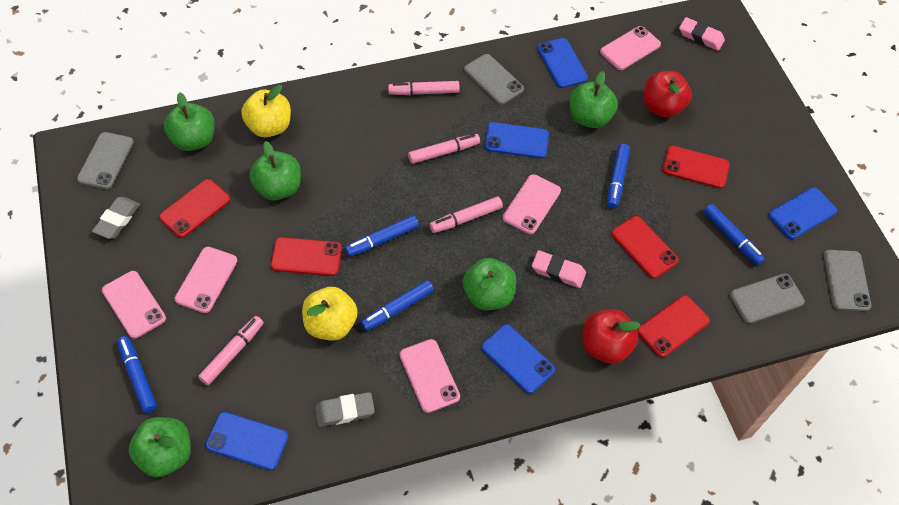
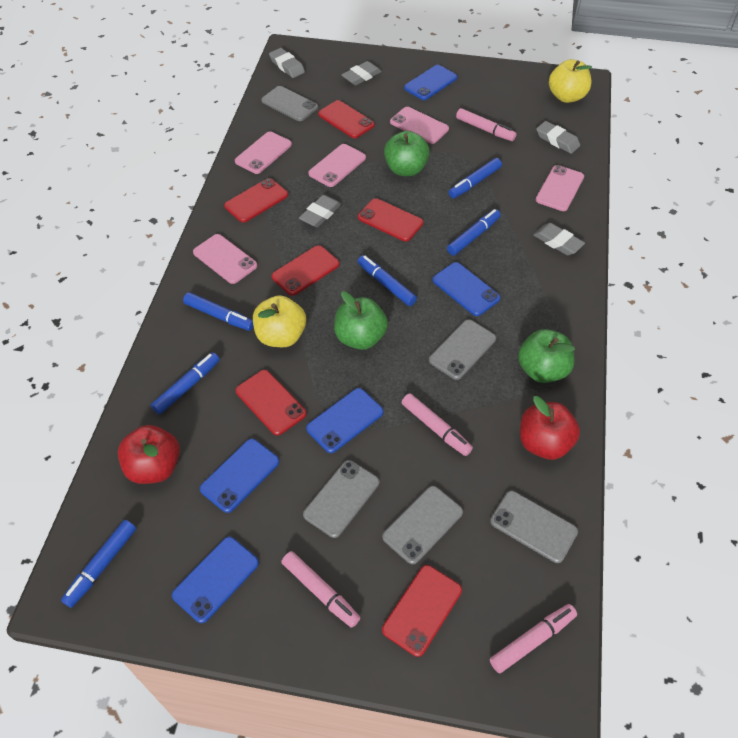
blue marker: [117,336,157,413] [345,216,419,257] [360,280,434,331] [607,144,630,209] [703,204,765,265] = 5 -> [61,520,136,608] [151,352,220,415] [183,292,254,331] [358,255,417,306] [447,209,501,256] [448,158,502,198] = 6
green apple: [129,417,191,477] [164,92,215,151] [249,141,301,200] [463,258,516,310] [570,71,618,128] = 5 -> [334,291,388,350] [384,131,430,176] [518,329,575,383] = 3
grey eraser: [92,197,140,239] [315,392,375,427] = 2 -> [269,48,305,78] [299,195,341,227] [341,61,382,86] [533,223,585,255] [536,121,580,154] = 5
grey phone: [77,132,134,189] [464,54,524,105] [730,273,805,324] [823,250,871,311] = 4 -> [261,86,318,121] [303,460,379,538] [382,486,463,564] [429,319,496,380] [490,491,578,563] = 5
pink eraser: [532,250,586,288] [679,17,725,51] = 2 -> none = 0
red phone: [159,179,230,238] [271,237,342,276] [611,216,679,278] [637,295,710,357] [663,146,730,189] = 5 -> [224,178,288,222] [235,370,307,435] [272,245,340,296] [318,100,375,138] [358,198,423,242] [382,565,462,657] = 6

